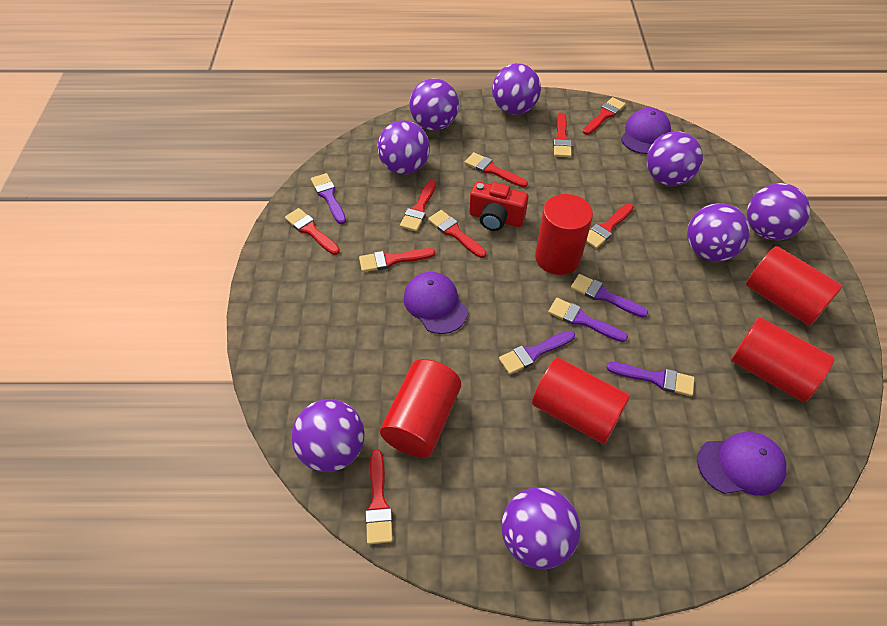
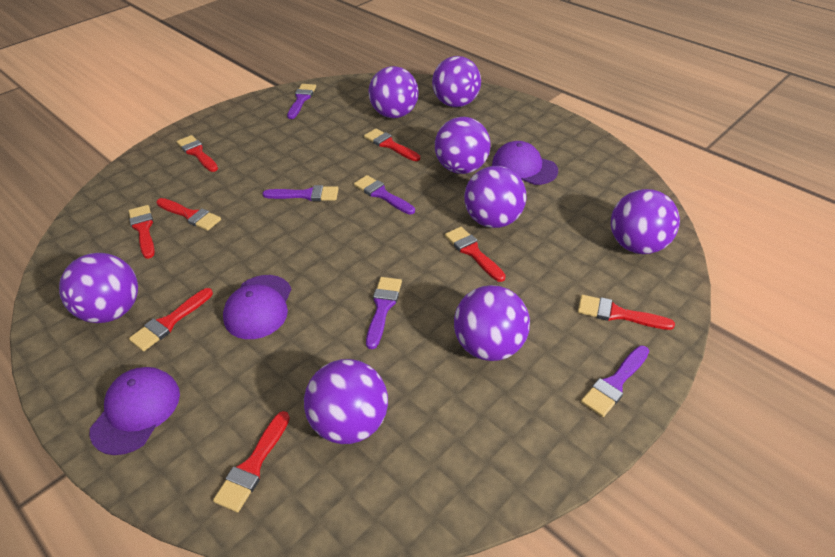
red brush: [285,208,340,255] [359,248,435,272] [365,449,393,544] [400,180,436,231] [428,210,486,258] [465,152,528,187] [553,113,572,157] [583,97,626,135] [586,203,634,249] = 9 -> [129,205,155,259] [129,288,213,351] [156,198,221,231] [177,135,218,172] [213,411,290,512] [364,128,420,161] [445,227,506,282] [578,295,675,330] = 8
red camera: [469,181,528,231] = 1 -> none = 0
red cylinder: [380,359,461,457] [532,358,630,444] [535,194,593,275] [731,317,835,402] [746,246,843,326] = 5 -> none = 0

